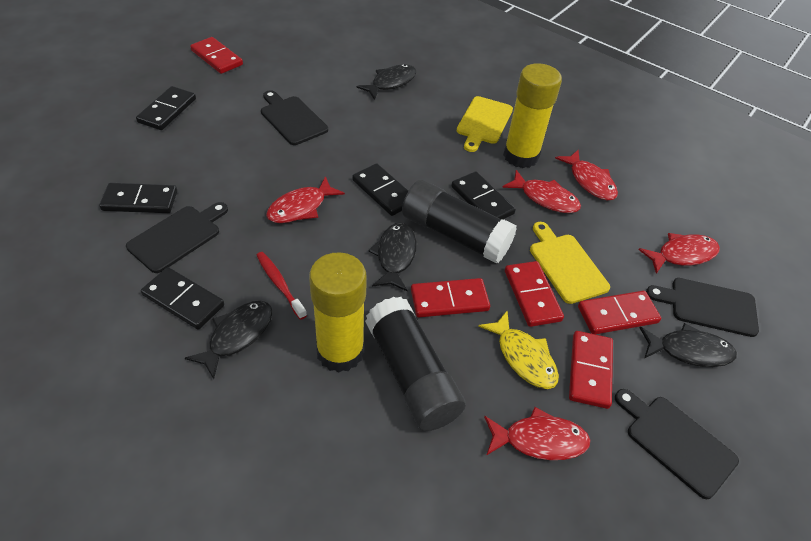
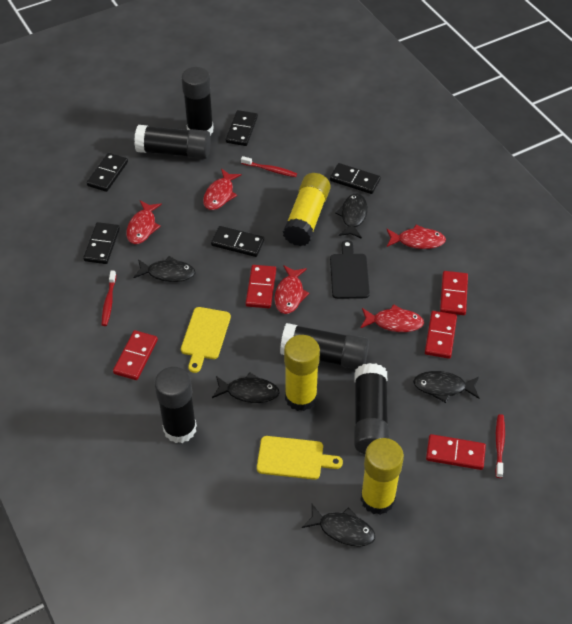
black cutting board: [126,202,228,273] [261,90,328,145] [615,389,739,499] [646,278,759,337] = 4 -> [330,240,370,299] = 1
black fish: [185,301,273,379] [357,64,416,100] [369,223,417,291] [640,323,737,367] = 4 -> [133,256,195,282] [212,372,280,403] [302,504,375,547] [335,194,368,239] [413,371,479,403] = 5
black glue stick: [365,297,466,431] [402,180,517,263] = 2 -> [134,125,211,159] [154,367,197,443] [181,67,214,136] [280,323,369,369] [354,363,389,454] = 5
red toothbrush: [256,252,307,320] = 1 -> [102,271,116,326] [241,156,297,177] [495,414,505,478] = 3
yellow fish: [478,311,559,389] = 1 -> none = 0
yellow glue stick: [309,252,367,373] [503,63,562,168] = 2 -> [283,173,331,246] [284,335,320,411] [361,438,404,515] = 3

